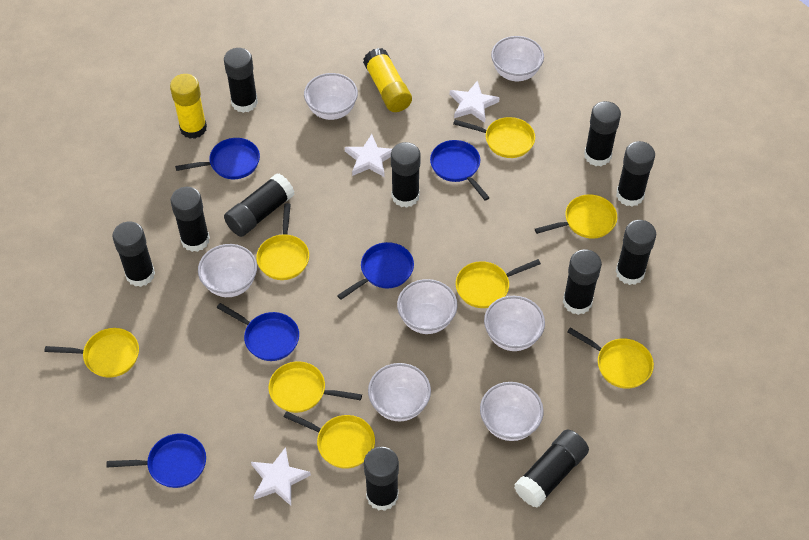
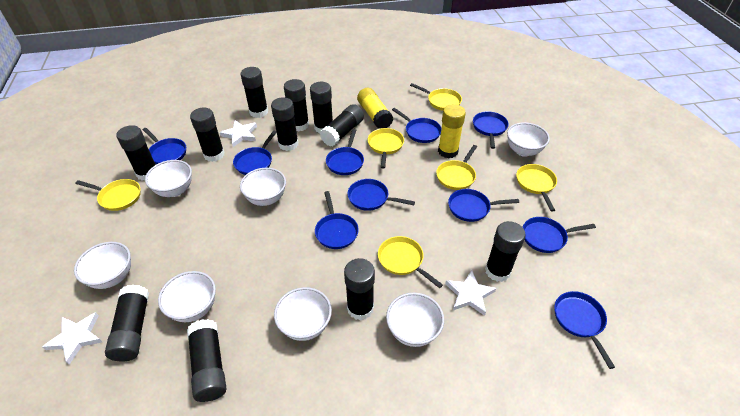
blue pan: [107,434,206,488] [175,138,260,179] [217,303,299,361] [337,242,414,300] [430,140,490,200] = 5 -> [143,128,186,164] [233,131,277,175] [315,191,359,249] [326,129,364,175] [347,179,415,211] [392,108,441,143] [448,189,519,222] [473,111,509,149] [523,217,596,253] [554,291,615,369] = 10
yellow pan: [44,328,139,378] [256,203,309,280] [269,361,362,413] [284,411,375,469] [453,117,535,158] [456,259,541,308] [535,194,617,239] [567,327,654,389] = 8 -> [75,179,141,211] [368,128,404,169] [378,236,443,288] [410,83,462,111] [436,145,477,190] [516,164,557,212] = 6

